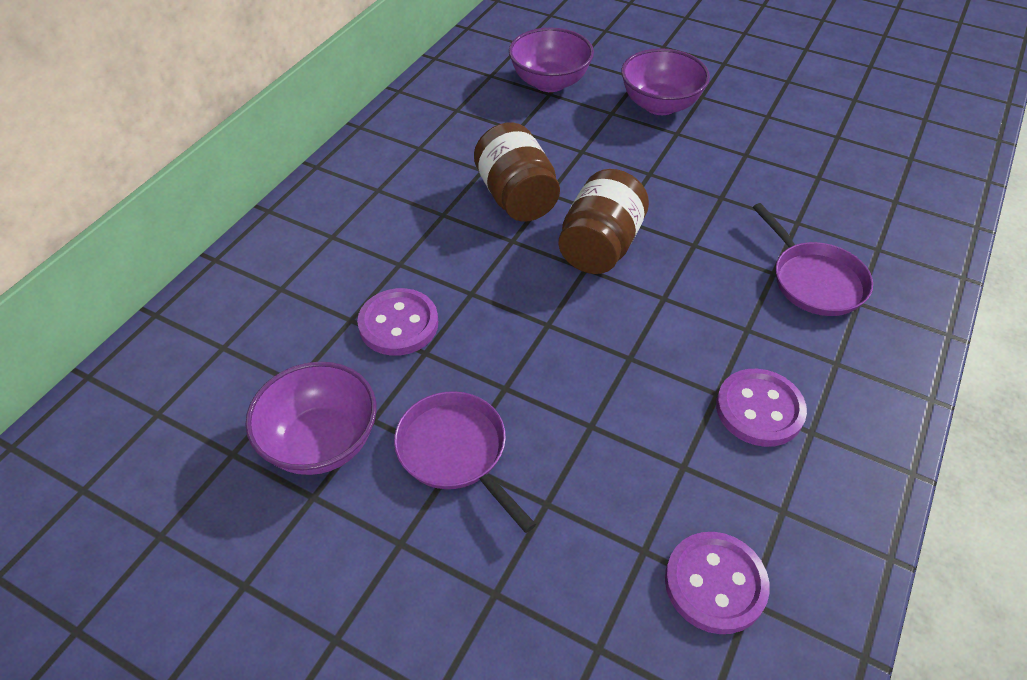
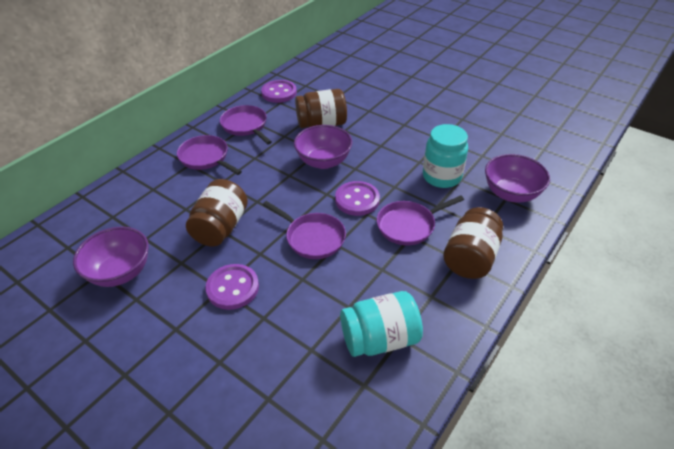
brown jar: [474,122,560,222] [558,169,649,274] = 2 -> [186,179,248,247] [295,89,347,128] [443,207,503,279] = 3
purple pan: [394,391,536,533] [753,203,873,316] = 2 -> [177,135,242,175] [220,105,272,145] [263,201,346,259] [377,195,464,245] = 4
turquoise jar: none = 0 -> [340,291,423,357] [423,124,468,188] = 2

